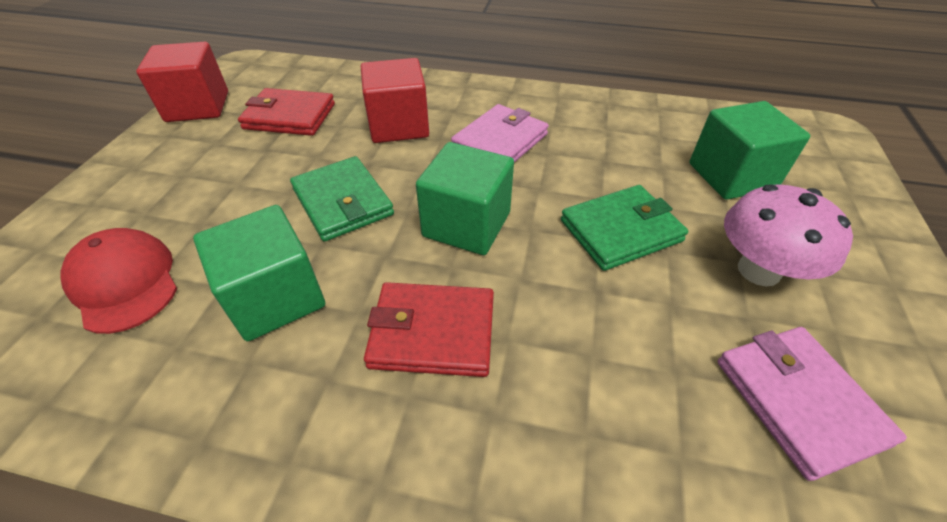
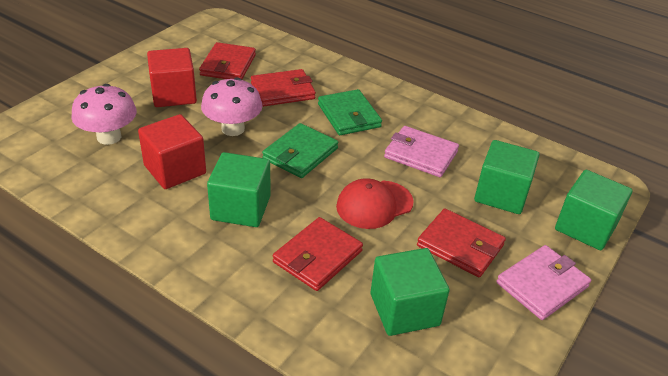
green cube: [193,205,325,341] [416,142,514,255] [689,101,810,200] = 3 -> [207,152,271,227] [370,248,450,336] [474,140,540,214] [555,170,632,250] = 4
pink mushroom: [724,184,853,286] = 1 -> [71,84,137,145] [201,77,262,136] = 2
red wallet: [238,88,335,136] [364,282,494,377] = 2 -> [199,42,256,79] [251,69,316,107] [273,217,363,291] [417,208,506,277] = 4

